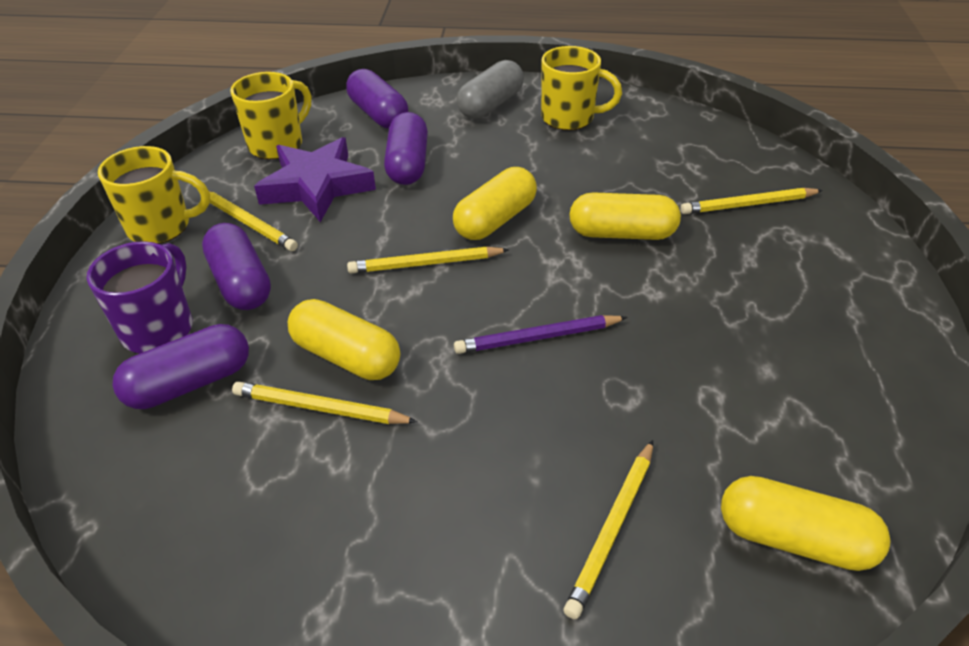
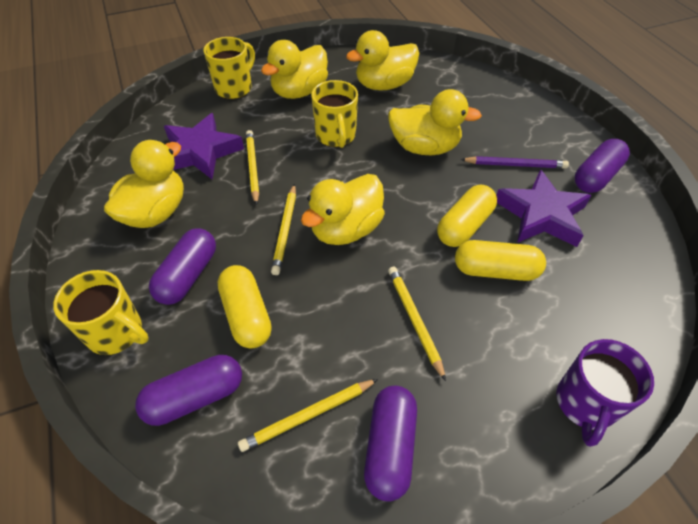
grey capsule: [457,60,524,119] = 1 -> none = 0
purple star: [254,137,376,222] = 1 -> [164,113,244,179] [496,169,592,247] = 2
yellow capsule: [288,299,400,380] [453,167,537,240] [569,192,681,240] [721,476,890,571] = 4 -> [217,265,272,349] [437,185,497,247] [455,240,546,281] = 3
yellow duck: none = 0 -> [104,140,184,228] [261,40,328,99] [301,174,385,245] [346,30,419,90] [388,89,482,155] = 5
yellow pencil: [209,191,298,251] [232,382,418,424] [347,247,509,273] [564,440,653,619] [681,188,823,214] = 5 -> [238,379,378,452] [246,130,259,205] [271,184,296,275] [388,267,446,381] = 4

